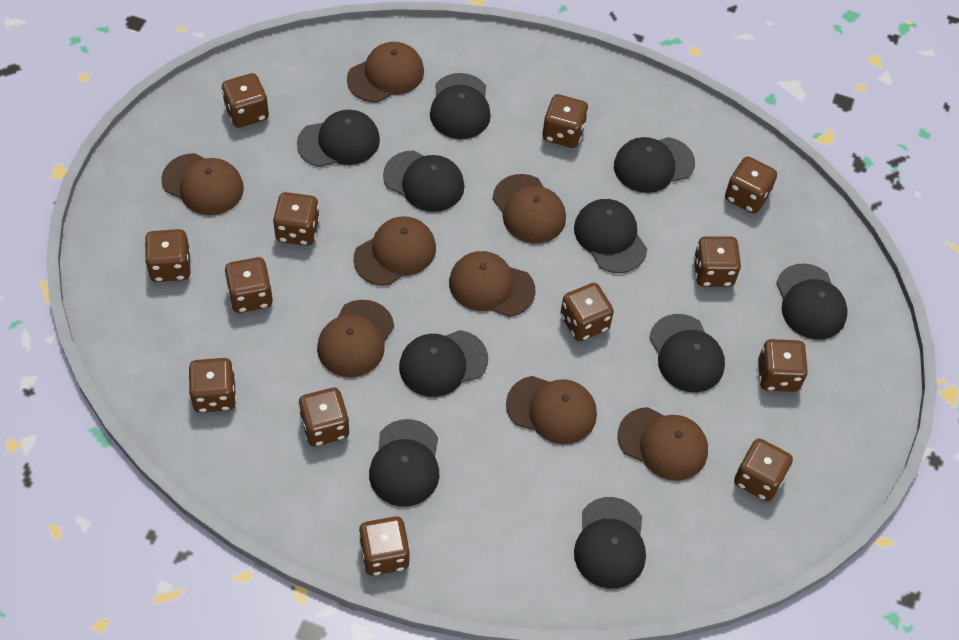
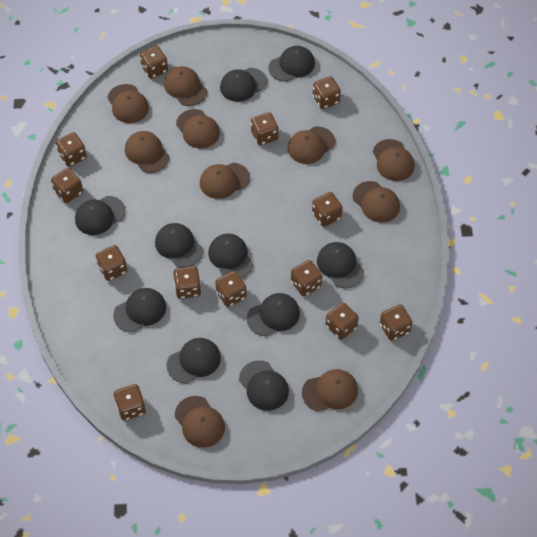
brown cap: [161,153,244,215] [317,300,394,377] [347,42,424,103] [353,217,436,286] [449,251,536,317] [493,174,566,244] [506,376,597,444] [618,407,708,481] = 8 -> [107,84,149,123] [125,131,169,173] [164,66,207,106] [175,396,225,448] [176,109,220,149] [200,163,250,199] [288,126,335,164] [302,369,358,411] [353,181,400,223] [373,139,414,181] = 10

